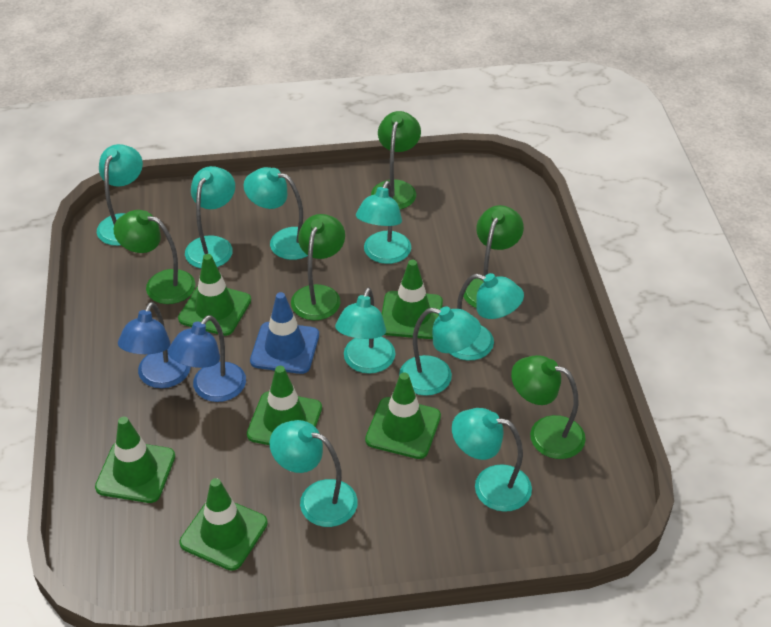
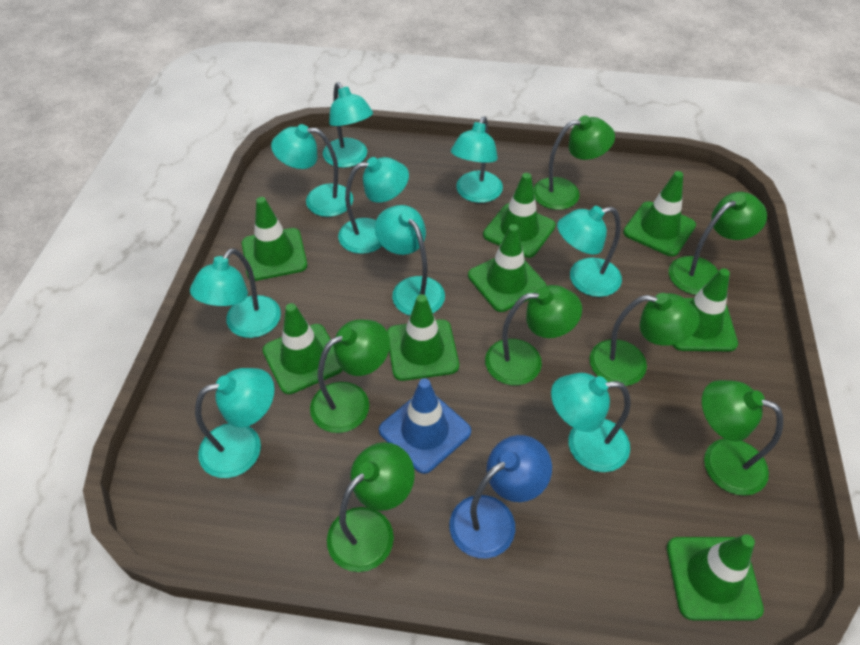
blue lamp: [118,302,191,388] [168,315,246,402] = 2 -> [449,435,552,559] = 1
green lamp: [114,210,195,304] [291,214,345,320] [371,111,421,209] [463,205,524,308] [511,355,586,459] = 5 -> [310,320,390,433] [327,442,415,572] [485,285,582,385] [533,116,615,210] [590,293,700,386] [669,192,767,295] [702,380,783,496] = 7
green traffic cone: [95,416,175,503] [178,254,251,336] [179,478,268,571] [247,366,322,445] [365,372,441,459] [382,260,443,339] = 6 -> [242,197,307,281] [263,303,343,394] [387,294,459,381] [468,224,546,312] [483,173,556,258] [623,171,696,256] [667,534,764,620] [672,268,738,351] = 8

